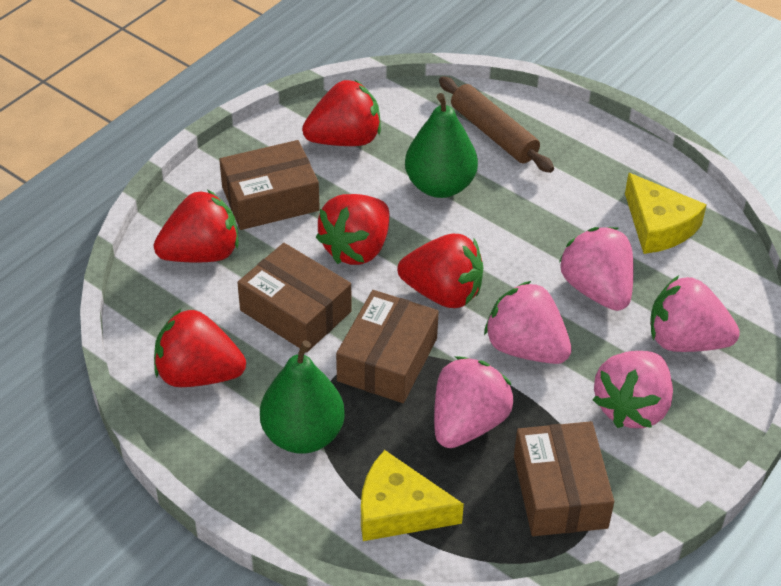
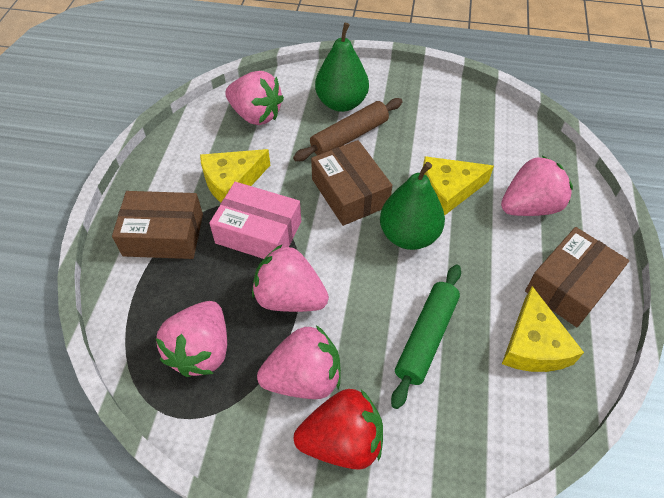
brown box: [219,140,320,230] [237,243,352,352] [336,290,439,403] [514,421,614,536] = 4 -> [112,191,203,259] [311,140,392,226] [525,227,629,327] = 3
green rolling pin: none = 0 -> [391,265,461,409] = 1
pink box: none = 0 -> [209,182,301,259] = 1
red strawberry: [154,190,239,262] [154,309,246,387] [302,79,381,146] [316,194,389,265] [397,234,484,308] = 5 -> [294,389,383,469] = 1
yellow cheese: [361,450,464,541] [625,173,707,254] = 2 -> [200,149,270,203] [423,156,494,216] [502,286,584,372] = 3

